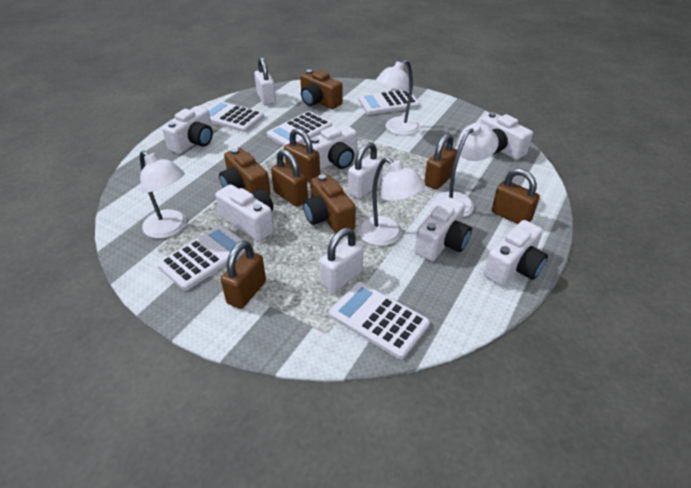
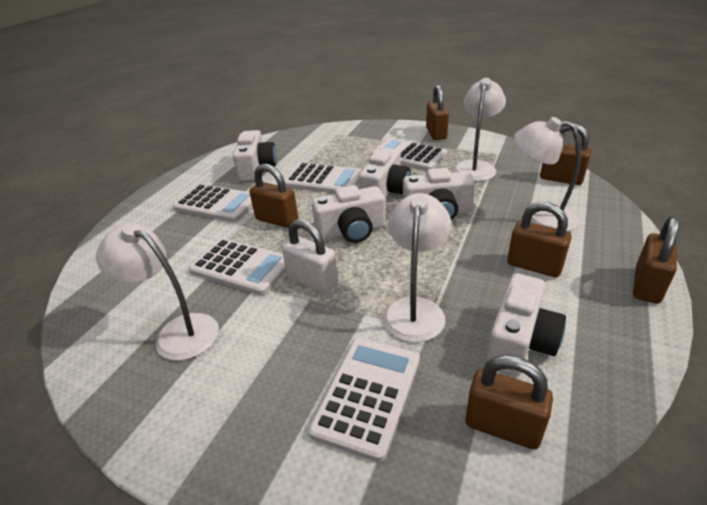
brown camera: [219,148,270,196] [300,70,343,109] [303,174,356,233] = 3 -> none = 0
brown padlock: [221,241,266,309] [271,149,308,207] [284,128,320,182] [424,134,457,190] [492,168,540,224] = 5 -> [249,164,298,228] [426,85,449,140] [466,355,553,449] [507,202,572,277] [540,123,591,185] [633,216,680,304] = 6
white camera: [162,106,213,154] [215,184,274,242] [305,125,357,170] [415,197,472,261] [481,112,533,160] [484,220,548,286] = 6 -> [233,130,277,182] [312,185,385,243] [359,148,411,198] [403,168,475,220] [486,273,566,376] = 5
white padlock: [254,57,276,105] [320,228,363,292] [348,142,383,199] = 3 -> [282,219,338,294] = 1

